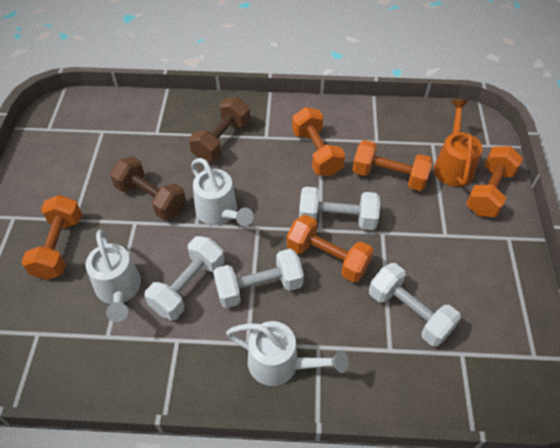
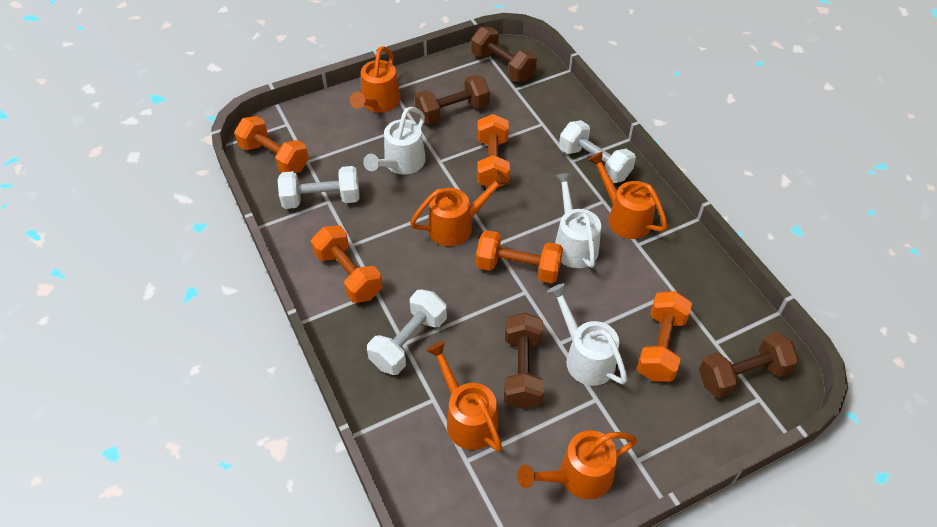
brown dumbbell: [110,157,186,220] [189,97,250,161] = 2 -> [415,74,490,124] [471,27,537,82] [504,312,544,409] [699,332,799,398] = 4
orange watering can: [434,100,482,187] = 1 -> [350,46,401,113] [410,170,510,246] [426,341,502,452] [517,430,637,499] [588,151,667,239] = 5
white dumbbell: [145,236,224,320] [213,249,304,308] [299,187,380,230] [369,263,461,347] = 4 -> [278,166,360,209] [367,290,447,375] [559,120,636,183] = 3

